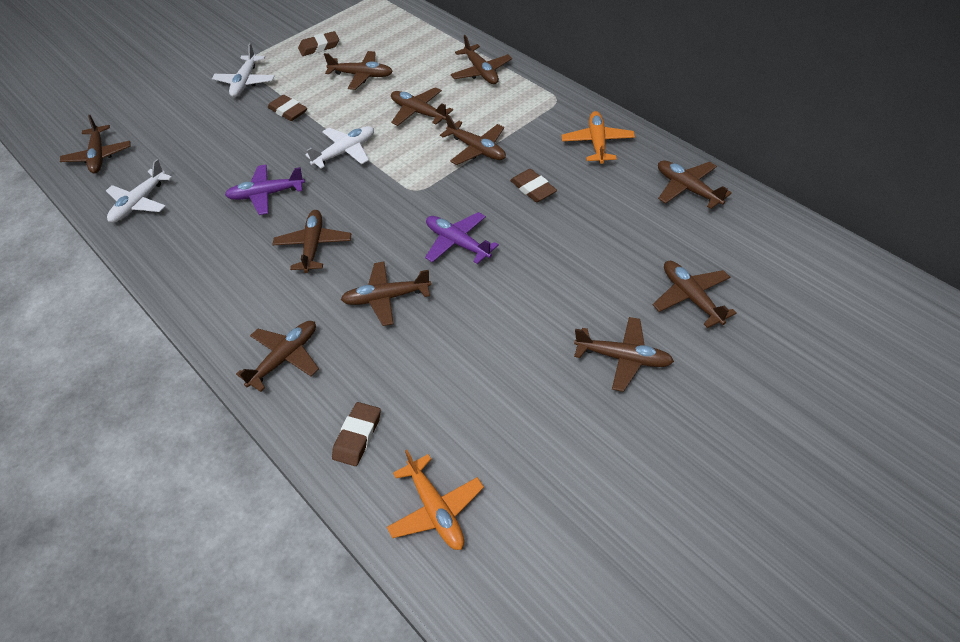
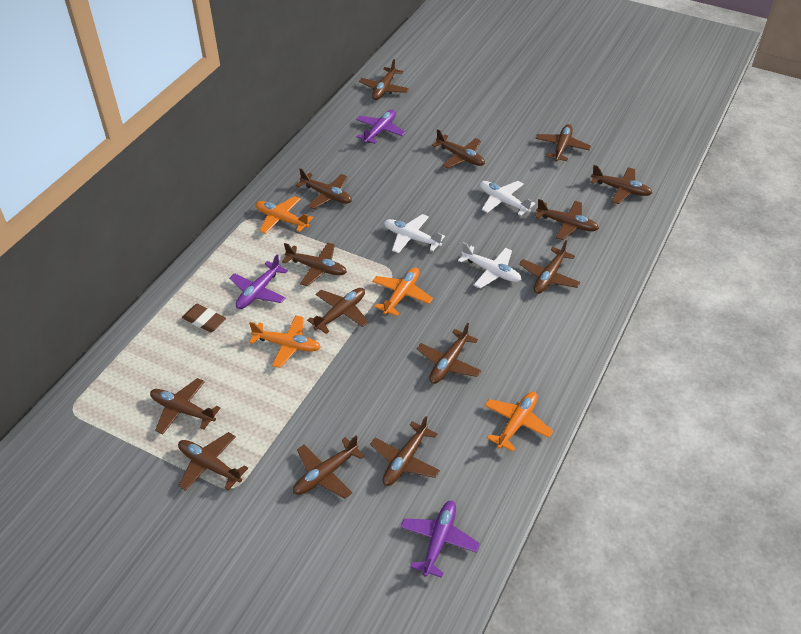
brown eraser: [268,95,307,121] [298,31,339,56] [332,402,381,466] [510,169,557,202] = 4 -> [182,304,226,332] = 1
brown plane: [60,115,131,173] [236,321,319,392] [272,210,351,273] [324,51,393,90] [341,261,431,326] [391,87,453,126] [440,114,506,165] [451,35,512,84] [574,317,674,392] [653,261,736,328] [658,161,732,209] = 11 -> [150,378,220,434] [178,432,248,491] [282,243,347,286] [293,435,365,499] [296,168,352,209] [307,288,368,334] [359,59,409,100] [370,416,440,486] [417,323,481,384] [432,129,485,168] [519,240,580,294] [535,124,591,161] [535,199,599,240] [590,165,652,204] = 14
orange plane: [387,450,484,550] [561,111,635,164] = 2 -> [249,315,321,368] [256,196,313,234] [372,267,433,316] [484,392,553,452] = 4
purple plane: [225,165,305,215] [425,212,499,264] = 2 -> [229,255,288,309] [356,110,406,144] [400,501,480,578] = 3

